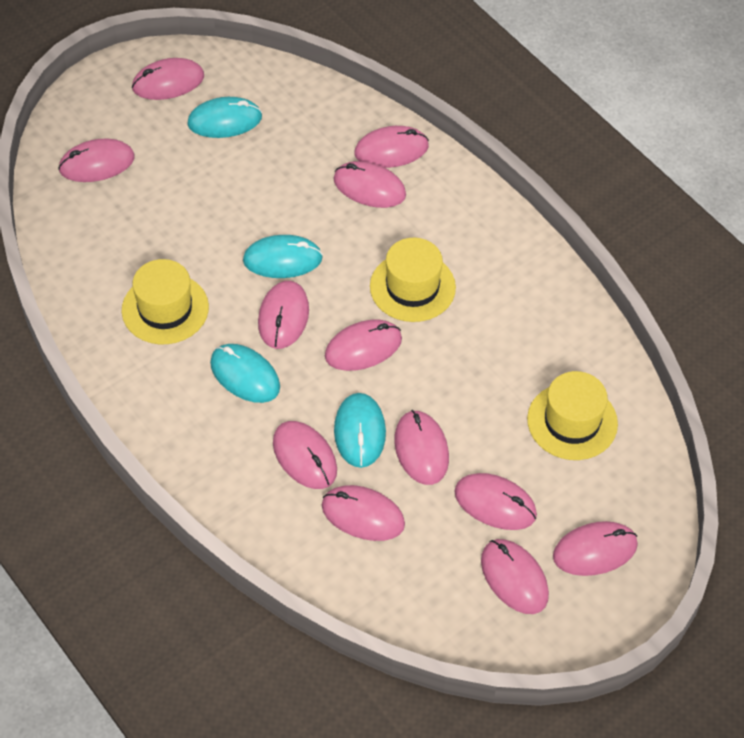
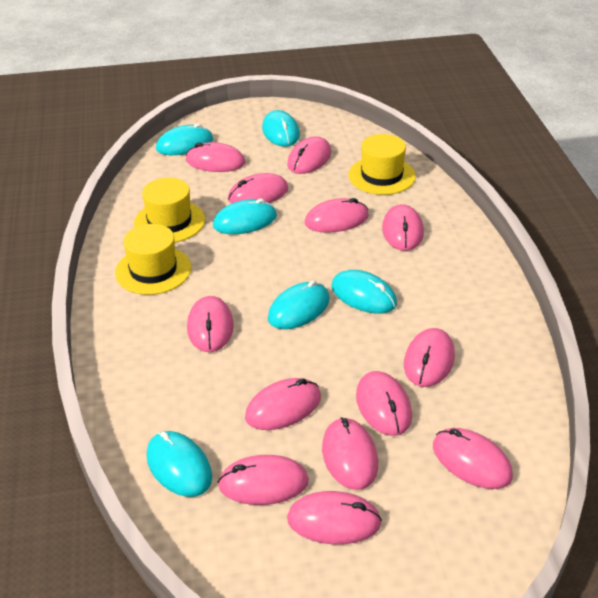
pink mouse: [58,139,135,182] [132,58,204,100] [258,281,309,349] [273,421,337,489] [322,485,405,541] [325,320,402,371] [334,161,406,208] [354,126,429,168] [394,410,449,485] [454,473,537,530] [481,539,549,614] [553,521,638,576] = 12 -> [186,142,245,172] [187,296,234,352] [218,455,309,505] [228,173,289,204] [245,378,321,430] [287,136,331,174] [287,491,382,544] [305,198,369,233] [322,417,378,490] [356,371,412,436] [382,204,424,251] [404,328,455,387] [433,428,513,489] = 13
turquoise mouse: [187,97,262,138] [210,344,280,403] [243,235,323,278] [334,393,386,468] = 4 -> [147,431,212,497] [156,123,213,155] [213,199,277,234] [262,110,300,147] [268,280,330,329] [331,270,397,314] = 6

